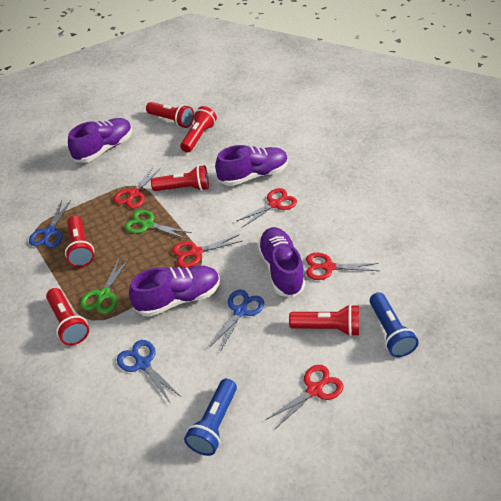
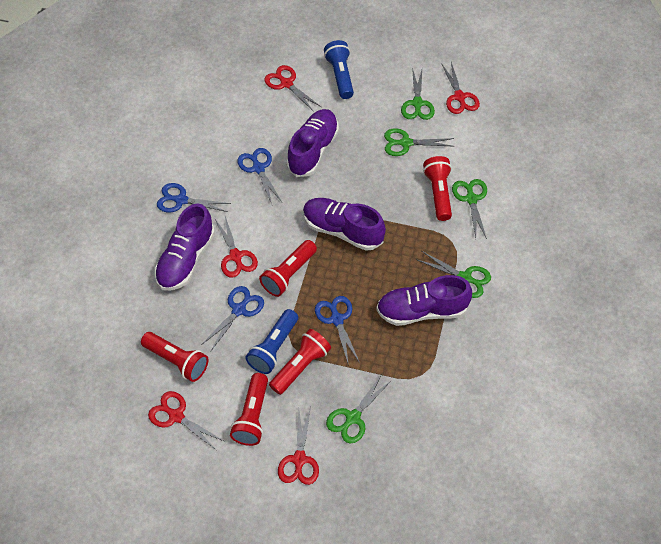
blue scissors: [29,200,71,248] [117,340,181,404] [209,290,264,352] = 3 -> [157,183,231,213] [201,286,264,351] [237,148,282,204] [315,296,360,366] = 4
green scissors: [80,257,129,314] [125,210,192,239] = 2 -> [326,376,392,444] [384,128,455,156] [401,68,435,120] [417,251,491,298] [452,179,487,239] = 5
red flashlight: [46,288,89,345] [65,216,94,267] [146,102,194,128] [151,165,209,191] [180,106,217,153] [289,304,359,337] = 6 -> [141,332,208,382] [230,373,268,446] [259,240,317,297] [269,329,331,395] [423,156,452,221] = 5

